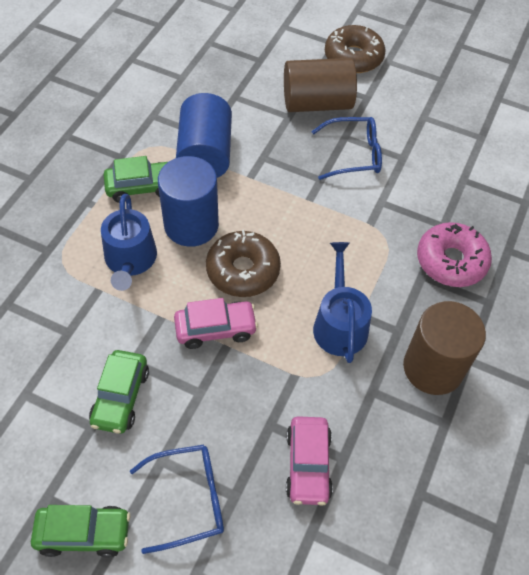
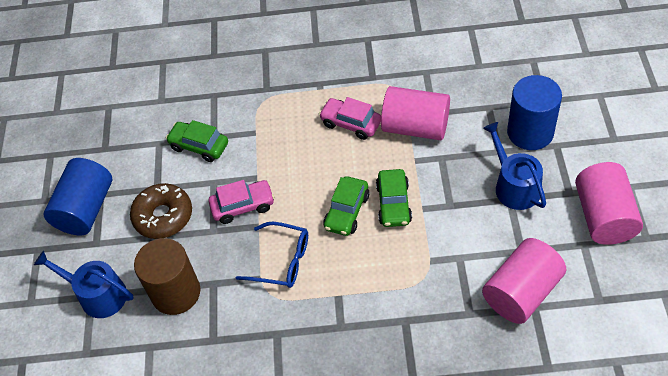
blue glasses: [130,445,224,554] [311,117,382,180] = 2 -> [236,222,308,288] = 1
brown cylinder: [284,58,357,112] [403,301,486,395] = 2 -> [134,238,200,315] = 1
brown donut: [206,230,281,297] [325,25,386,73] = 2 -> [130,183,192,239] = 1
pink cylinder: none = 0 -> [381,86,450,140] [482,238,566,324] [575,162,643,245] = 3
pink donut: [417,222,492,287] = 1 -> none = 0

